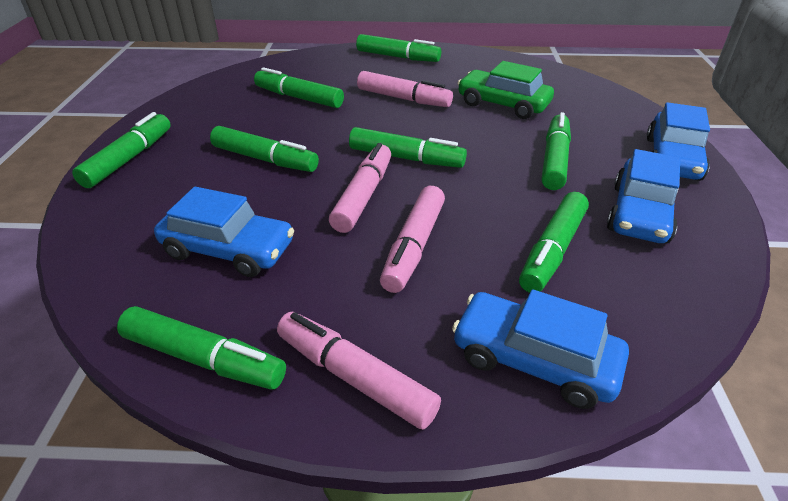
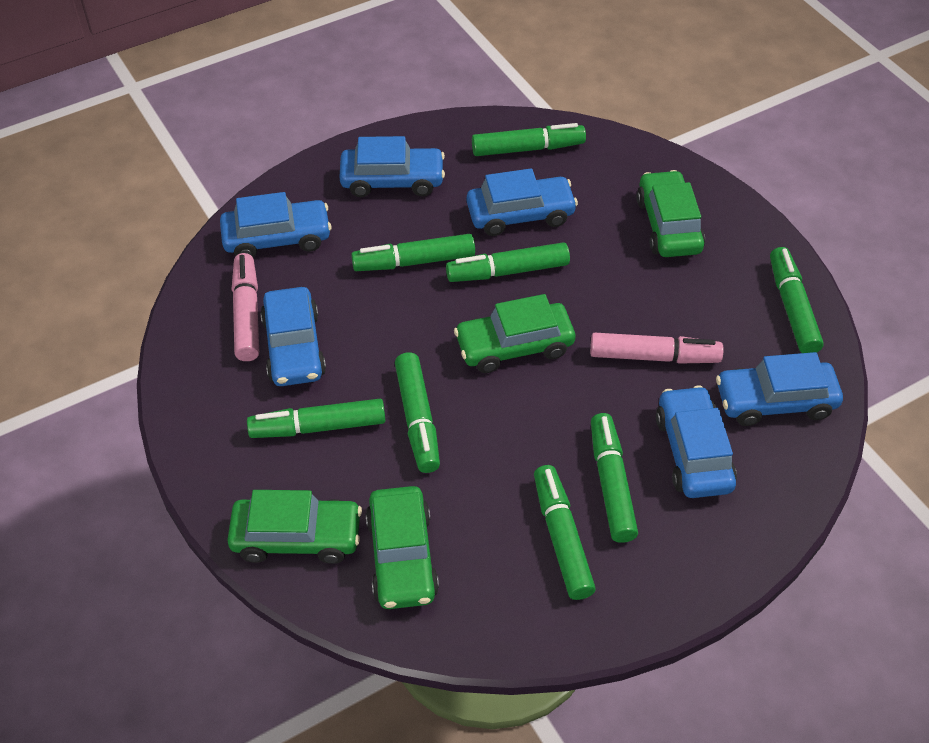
blue car: [154,187,294,277] [452,289,629,409] [607,149,680,243] [647,102,710,181] = 4 -> [220,192,332,257] [260,287,326,386] [339,136,445,197] [467,168,578,236] [656,386,737,498] [716,352,843,426] = 6
green car: [457,61,554,119] = 1 -> [227,490,362,564] [365,486,439,609] [454,294,575,373] [636,170,705,257] = 4
pink marker: [277,312,441,430] [329,143,391,233] [357,71,453,107] [380,186,445,293] = 4 -> [231,253,259,361] [590,333,723,364] = 2

